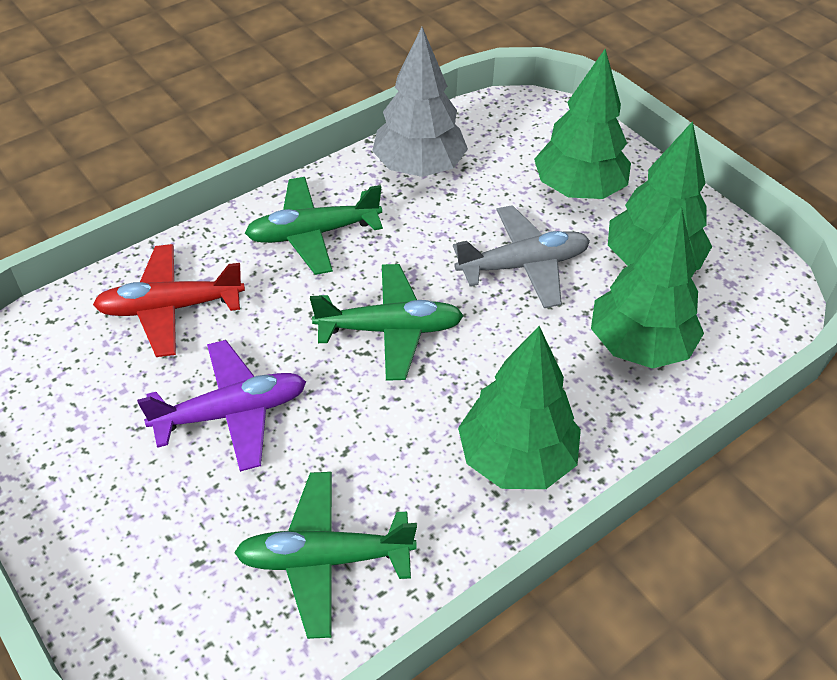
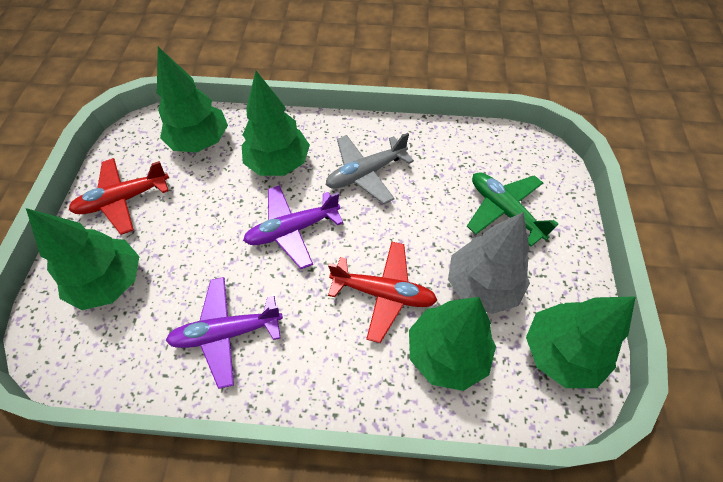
green plane: [234,472,417,639] [245,177,383,275] [310,264,464,381] = 3 -> [467,172,558,247] = 1
green tree: [458,326,581,489] [534,49,631,199] [591,207,704,369] [608,121,712,270] = 4 -> [26,208,139,310] [157,47,228,153] [242,71,310,176] [409,297,496,391] [526,296,636,388] = 5
purple plane: [137,340,306,472] = 1 -> [166,277,283,389] [243,185,343,269] = 2
red plane: [93,244,245,357] = 1 -> [69,158,169,235] [328,242,438,343] = 2

